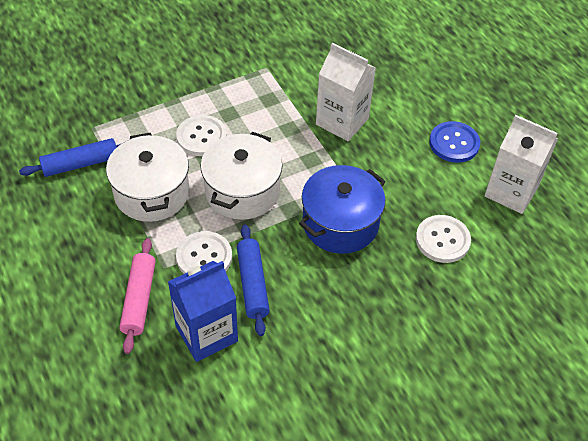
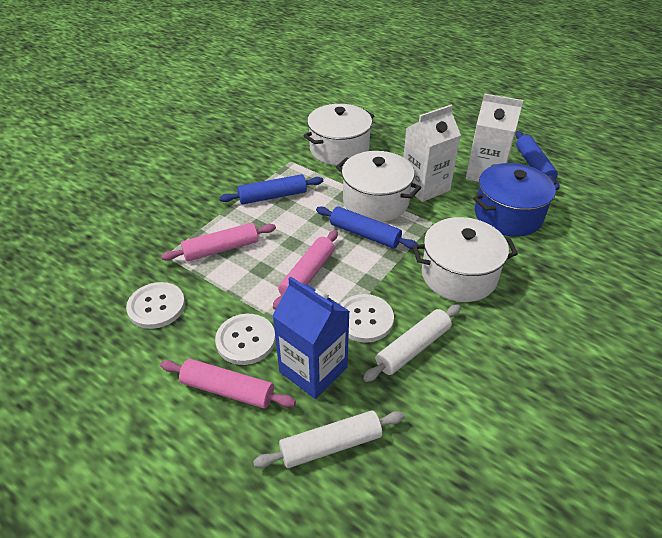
blue button: [429,121,480,163] = 1 -> none = 0
blue rolling pin: [19,138,121,177] [237,225,270,336] = 2 -> [219,174,323,204] [316,206,418,249] [515,131,560,190] = 3
pink rolling pin: [119,238,156,354] = 1 -> [160,359,296,409] [161,223,276,261] [273,230,338,310] = 3
white pot: [106,133,190,222] [201,132,283,220] = 2 -> [303,104,374,166] [336,151,421,222] [413,217,518,302] = 3
white rolling pin: none = 0 -> [253,410,405,468] [363,304,461,382] = 2

